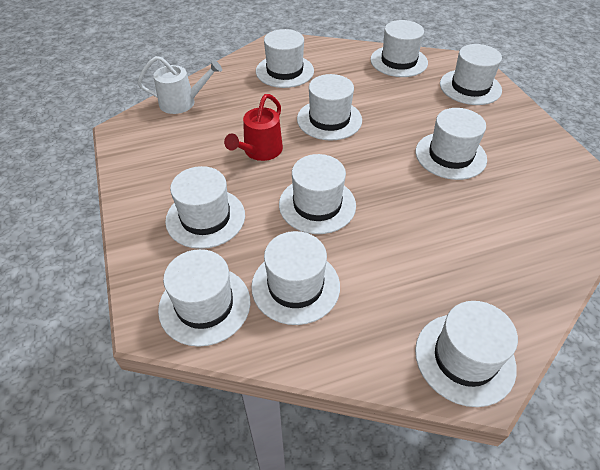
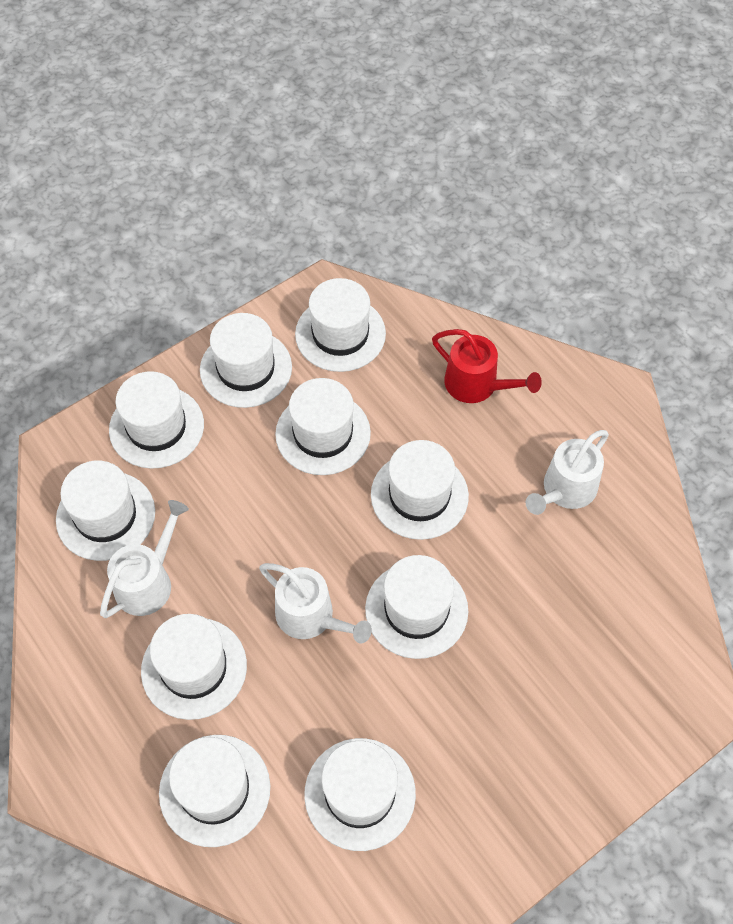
white watering can: [138,56,222,114] = 1 -> [100,500,189,618] [259,563,372,643] [526,430,609,515] = 3

